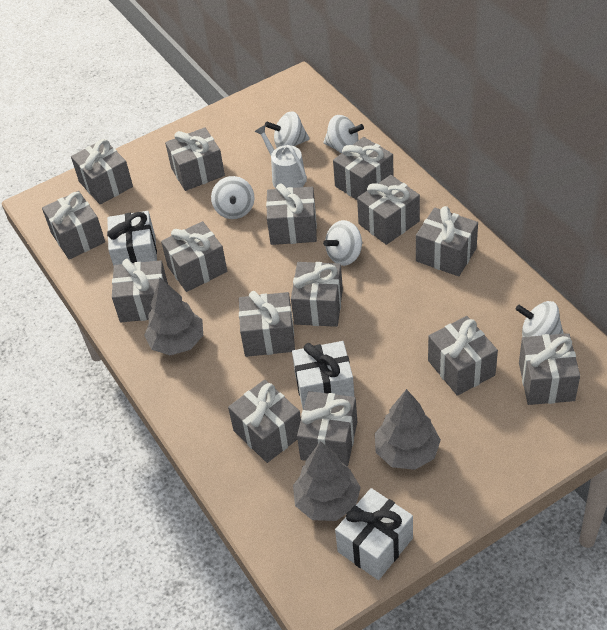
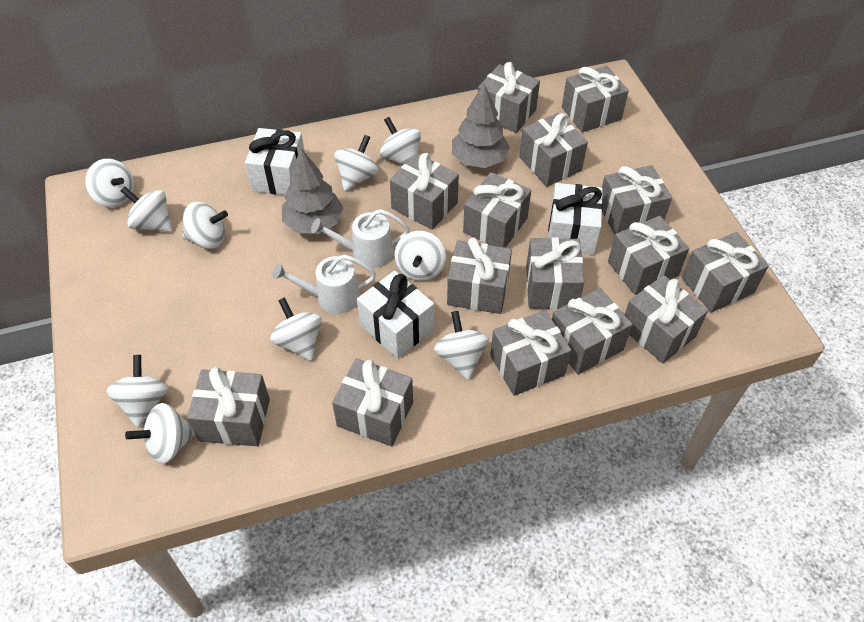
grey tree: [144,278,203,355] [293,441,361,521] [375,389,441,470] = 3 -> [282,148,344,234] [452,84,510,168] = 2
white spinning top: [211,176,254,219] [265,111,309,148] [323,115,364,153] [323,220,363,266] [515,301,564,337] = 5 -> [85,159,134,208] [106,355,168,428] [121,187,172,232] [125,403,195,464] [182,202,228,249] [270,297,322,361] [334,135,379,191] [380,117,421,165] [395,231,446,281] [434,311,489,380] = 10
white watering can: [254,125,307,188] = 1 -> [273,255,376,314] [311,209,410,268] = 2

